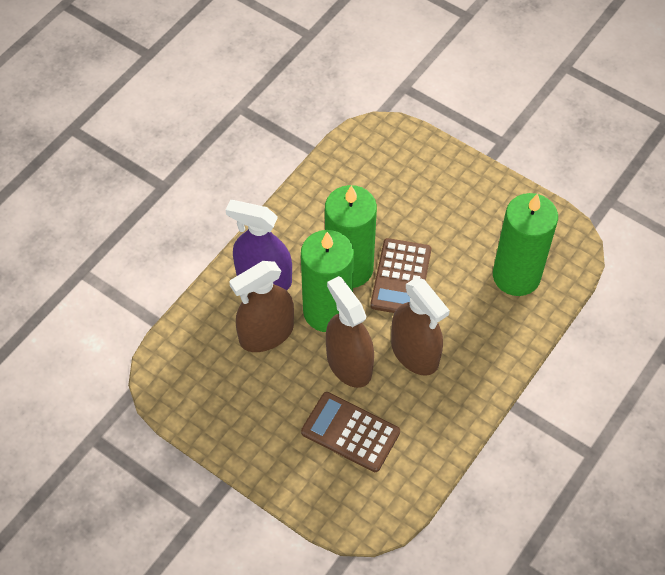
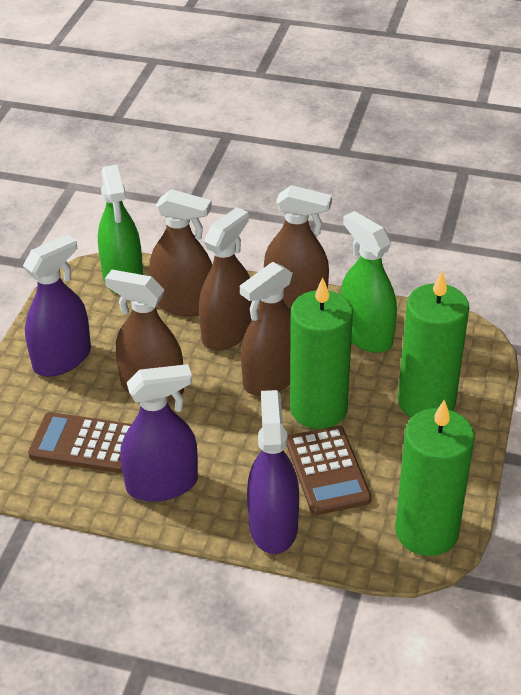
brown spray bottle: [229,261,294,352] [326,276,374,388] [391,277,450,376] = 3 -> [105,270,184,402] [150,189,212,316] [199,207,252,351] [240,262,292,396] [264,185,332,310] = 5
green spray bottle: none = 0 -> [98,165,143,294] [340,211,397,353] = 2
purple spray bottle: [226,200,292,291] = 1 -> [23,234,91,376] [120,364,198,502] [247,390,299,554] = 3

